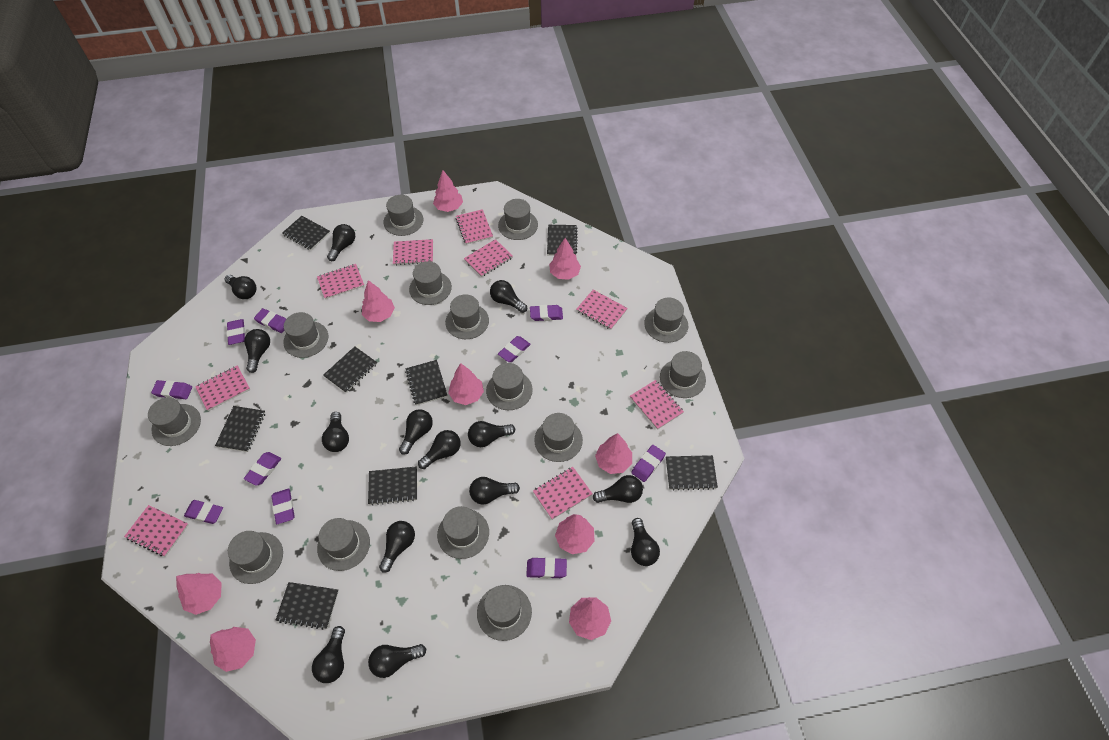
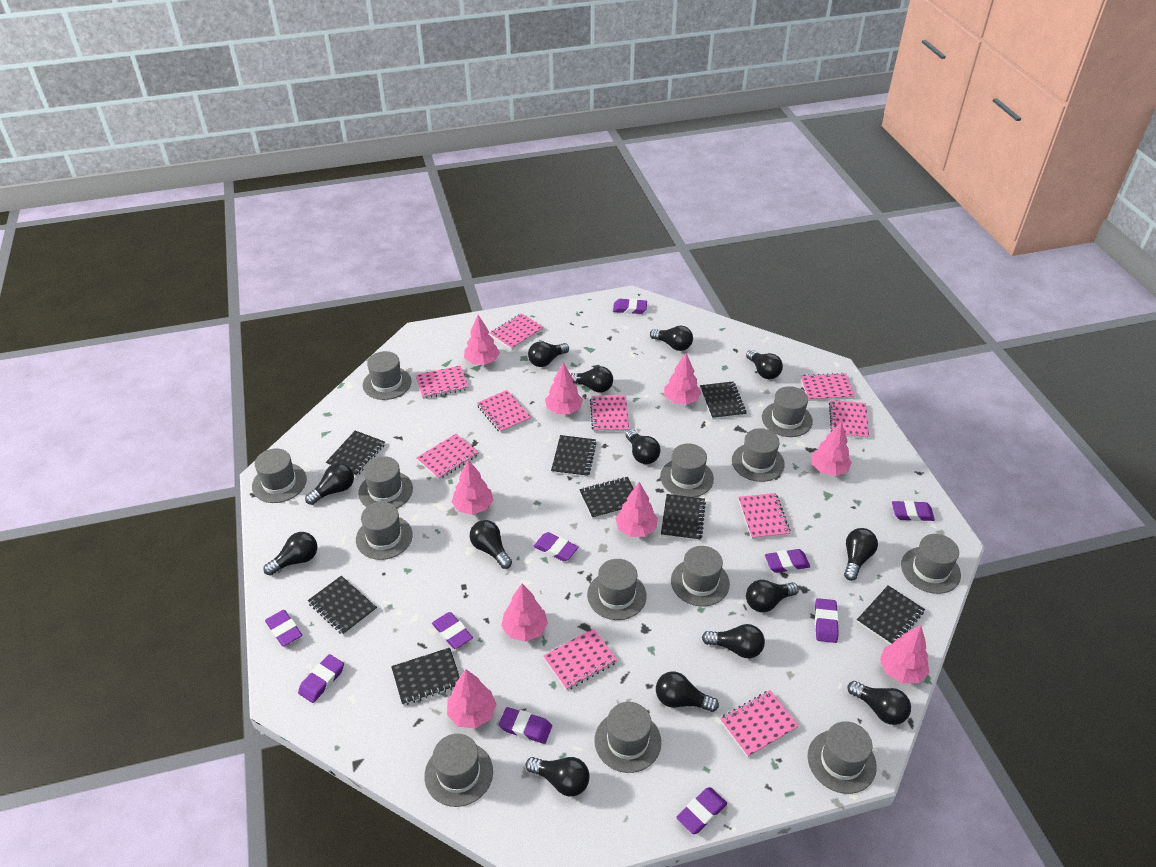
grey hat: [148,398,201,446] [228,531,283,584] [283,312,328,358] [317,518,370,571] [384,195,423,236] [409,261,452,305] [437,506,489,559] [445,294,489,339] [477,585,532,641] [486,363,533,410] [498,199,538,240] [534,413,583,462] [644,297,688,343] [660,351,706,398] = 14 -> [252,448,307,503] [356,502,413,560] [358,456,413,508] [363,351,412,400] [424,734,493,807] [587,559,647,620] [594,702,661,773] [660,444,714,497] [671,546,730,607] [732,428,785,482] [762,386,813,437] [808,721,877,794] [901,534,961,594] = 13
pink notebook: [124,505,189,557] [195,366,250,411] [317,264,364,299] [393,239,433,266] [456,209,493,245] [464,239,513,277] [533,467,593,520] [576,290,628,330] [630,380,684,430] = 9 -> [416,365,468,399] [417,434,479,480] [477,390,531,433] [490,313,544,350] [543,628,617,690] [590,396,629,432] [720,690,799,757] [738,493,791,539] [800,373,855,401] [829,400,869,439] = 10

